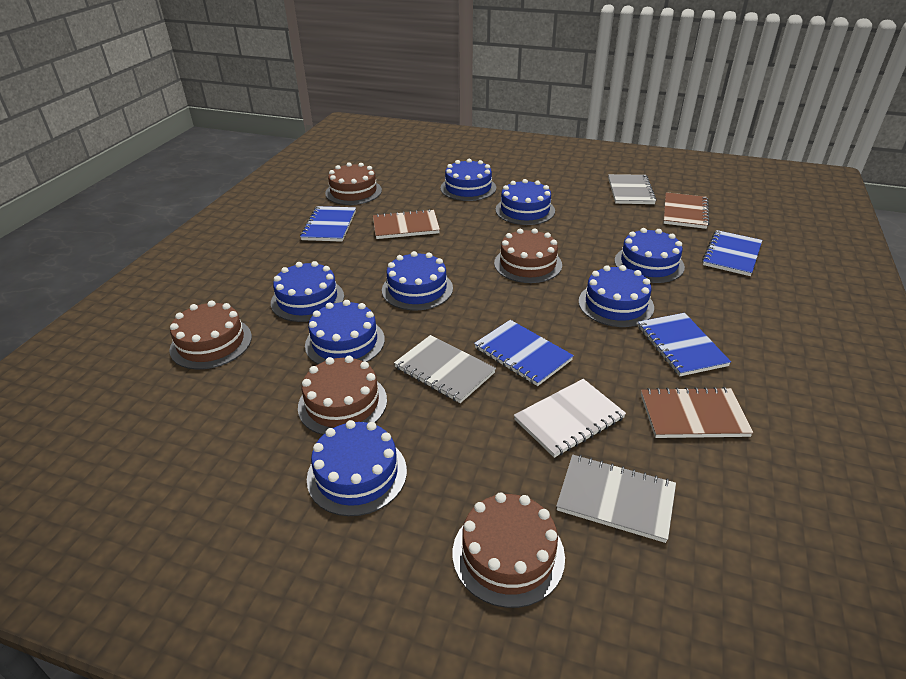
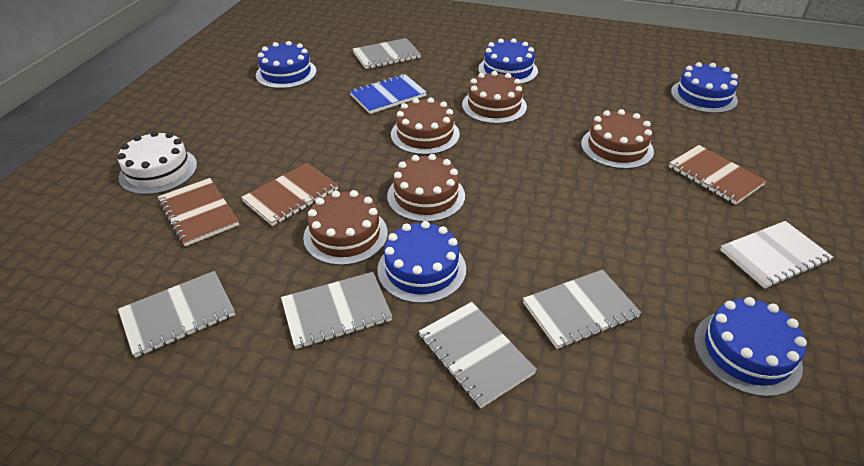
blue cake: [271,261,344,322] [305,300,385,364] [307,420,407,516] [382,251,453,311] [440,159,496,201] [495,179,555,225] [578,265,654,327] [615,228,685,283] = 8 -> [256,41,317,89] [377,221,466,304] [478,38,538,84] [671,62,738,113] [694,297,807,397] = 5
blue notebook: [300,206,356,242] [474,320,574,386] [638,313,731,376] [702,230,762,276] = 4 -> [350,74,427,114] = 1
grey notebook: [394,335,496,403] [556,455,676,543] [608,174,657,204] = 3 -> [118,271,235,358] [281,272,392,349] [353,38,421,69] [419,302,537,408] [523,270,641,349] = 5
white cake: none = 0 -> [118,131,197,195] = 1

